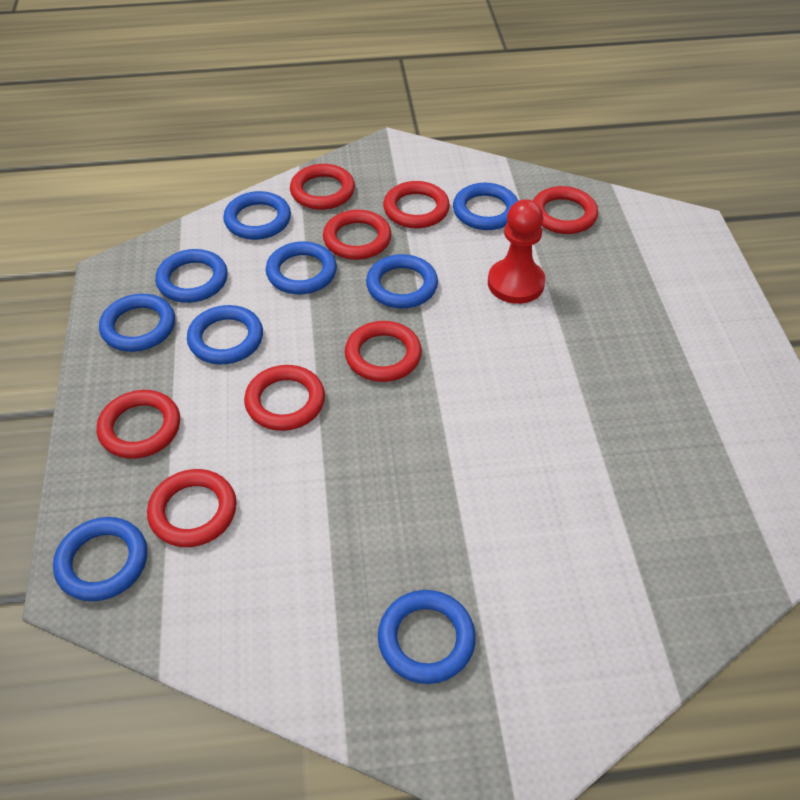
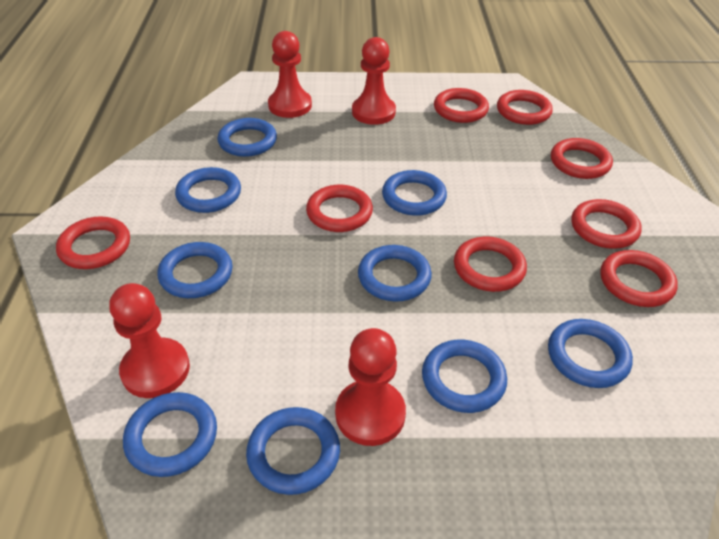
red pawn: [488,199,546,304] = 1 -> [109,283,190,398] [268,31,312,118] [335,328,406,446] [352,37,396,125] = 4

